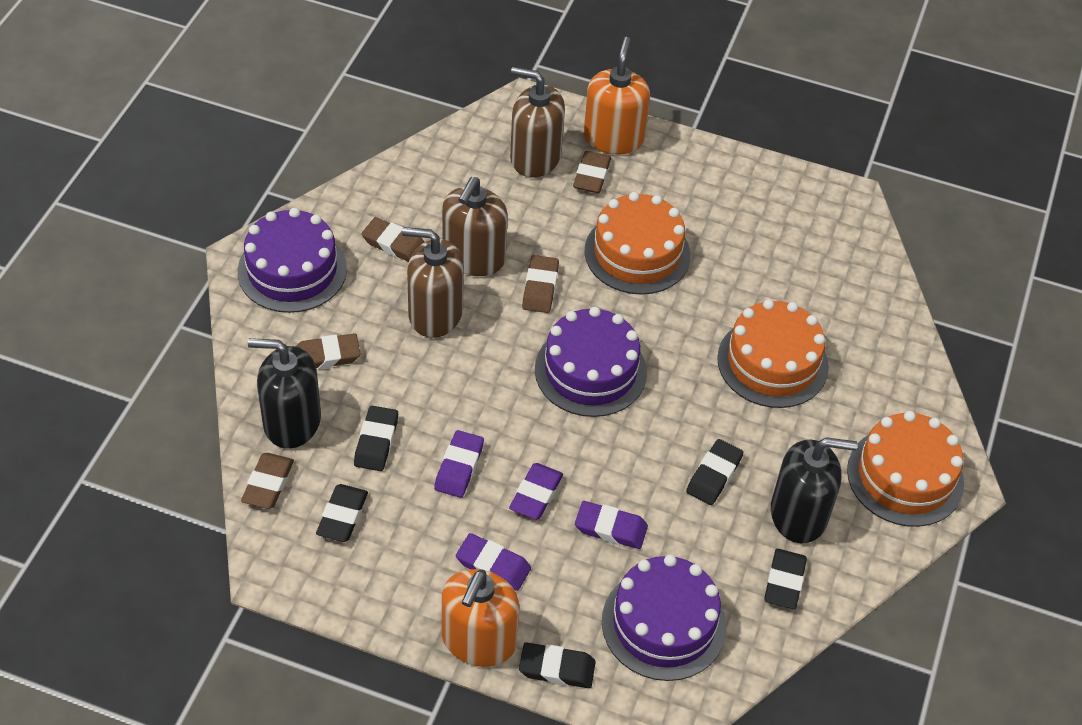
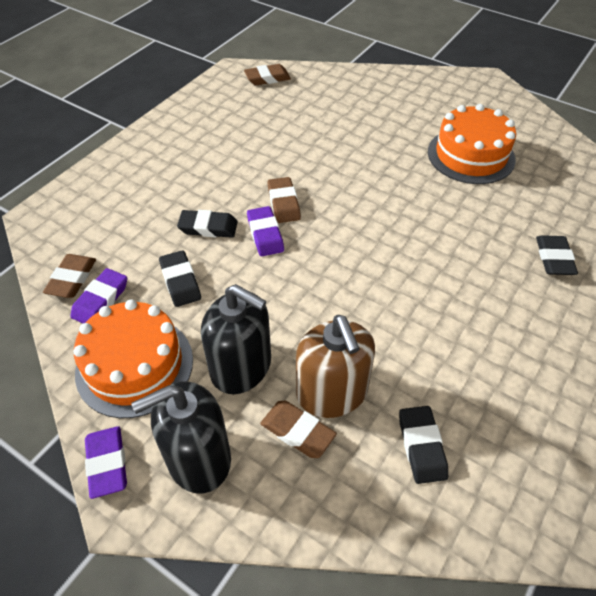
black eraser: [316,484,368,542] [354,406,398,471] [519,642,596,688] [686,439,744,505] [764,549,807,609] = 5 -> [159,250,201,307] [177,210,238,238] [399,406,448,484] [536,235,578,275] = 4
brown eraser: [241,453,294,509] [295,333,360,370] [362,217,424,262] [522,255,559,313] [573,151,611,193] = 5 -> [43,254,96,298] [244,64,291,85] [260,401,337,458] [267,177,301,223] = 4
brown soap dispenser: [402,227,464,338] [442,177,508,276] [510,67,565,177] = 3 -> [296,315,375,418] = 1
orange cake: [585,192,690,295] [717,299,829,408] [847,411,964,527] = 3 -> [73,299,193,419] [428,104,516,184] = 2
orange soap dispenser: [442,569,519,667] [584,37,650,155] = 2 -> none = 0
purple cake: [238,208,347,313] [535,307,647,417] [602,555,726,681] = 3 -> none = 0
purple eraser: [434,430,484,498] [456,533,531,591] [509,463,563,520] [575,501,648,549] = 4 -> [70,268,127,323] [85,426,127,499] [247,206,284,256] = 3

